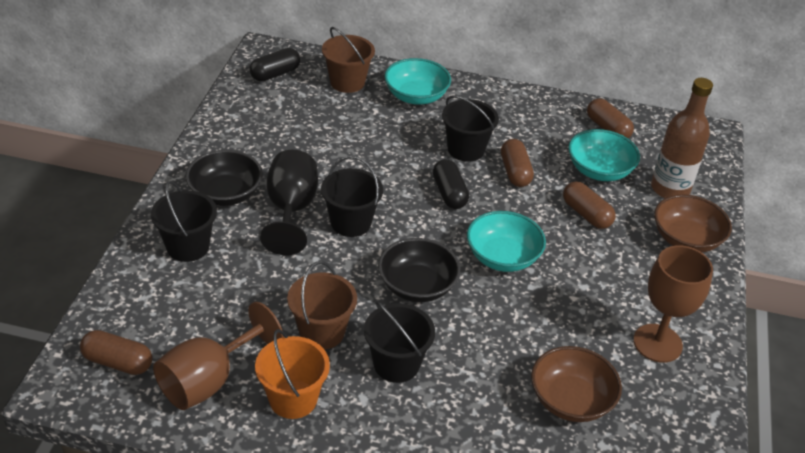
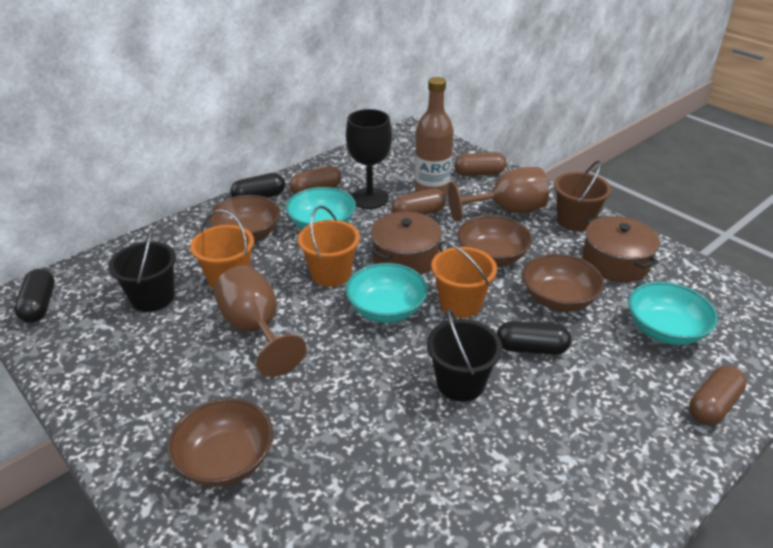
black bowl: [185,150,263,206] [378,238,460,302] = 2 -> none = 0
black bucket: [151,181,217,262] [321,156,383,237] [364,301,435,383] [442,95,499,162] = 4 -> [108,228,176,312] [427,309,502,402] = 2
black capsule: [249,48,300,81] [433,159,469,209] = 2 -> [14,269,55,323] [230,173,285,198] [497,321,571,355] = 3
brown bowl: [531,346,622,422] [654,195,732,253] = 2 -> [168,398,273,487] [209,195,281,241] [457,215,532,266] [522,253,604,311] = 4
brown bucket: [287,261,357,350] [322,27,375,93] = 2 -> [554,160,611,232] = 1
brown pot: none = 0 -> [371,212,442,275] [582,216,660,282] = 2
orange bucket: [255,329,330,419] = 1 -> [190,209,254,290] [298,206,360,287] [431,241,497,318] = 3

